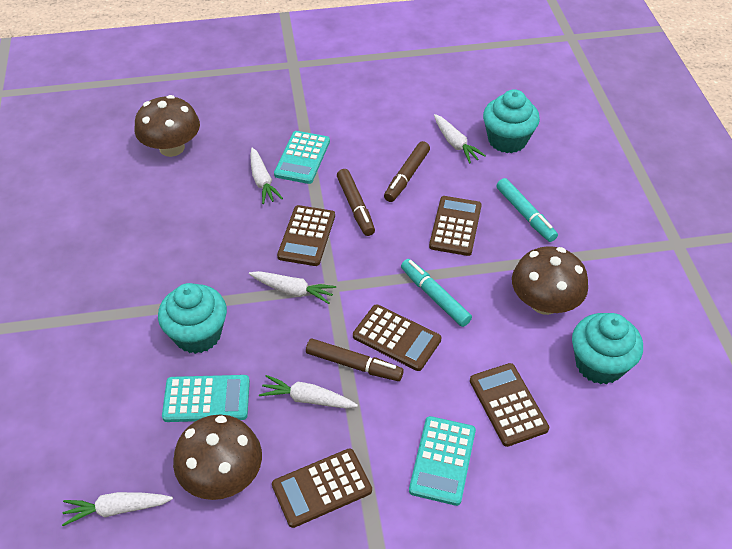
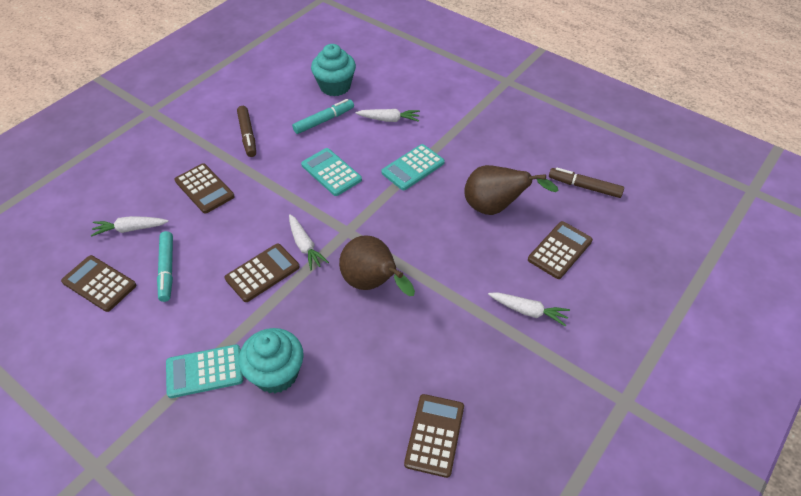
brown marker: [306,339,404,381] [337,169,375,236] [384,141,430,202] = 3 -> [237,106,256,157] [549,168,624,198] = 2
brown mushroom: [134,95,200,157] [173,415,262,500] [512,246,588,315] = 3 -> none = 0
brown pear: none = 0 -> [339,235,415,296] [464,165,559,215] = 2
turquoise cupcake: [158,283,227,354] [483,89,540,153] [572,313,643,384] = 3 -> [239,328,304,393] [311,44,356,96] = 2
white carrot: [62,492,173,526] [249,271,336,304] [250,148,283,204] [259,375,358,409] [434,114,486,164] = 5 -> [91,216,169,237] [289,214,329,270] [355,109,420,122] [488,292,570,327] = 4

